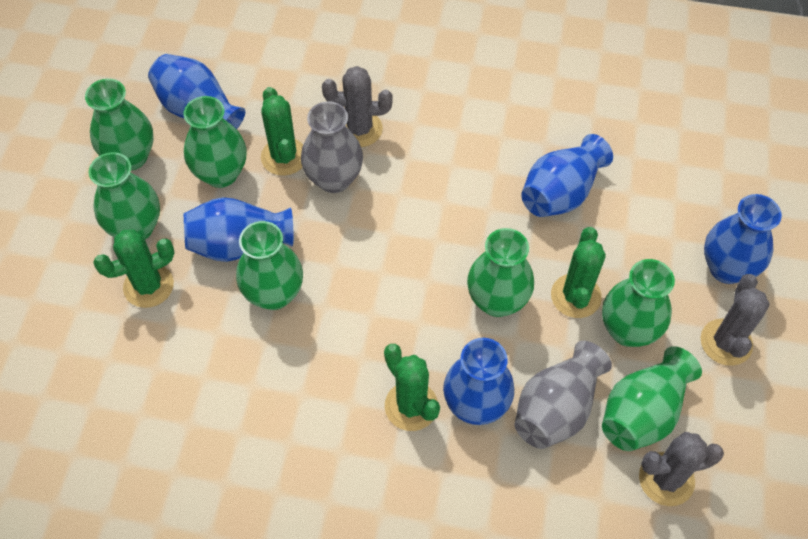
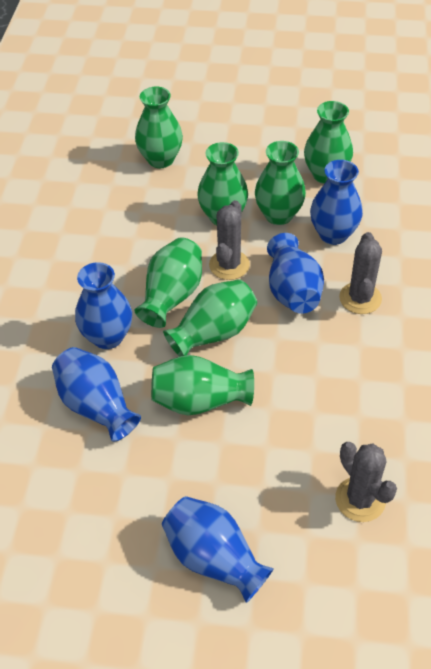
green cactus: [93,229,175,308] [261,87,303,176] [384,344,440,431] [551,227,606,318] = 4 -> none = 0
grey vase: [301,101,363,193] [515,341,612,449] = 2 -> none = 0

